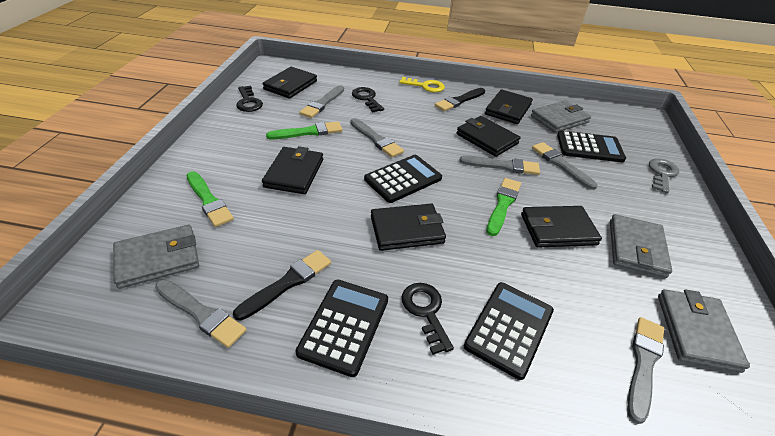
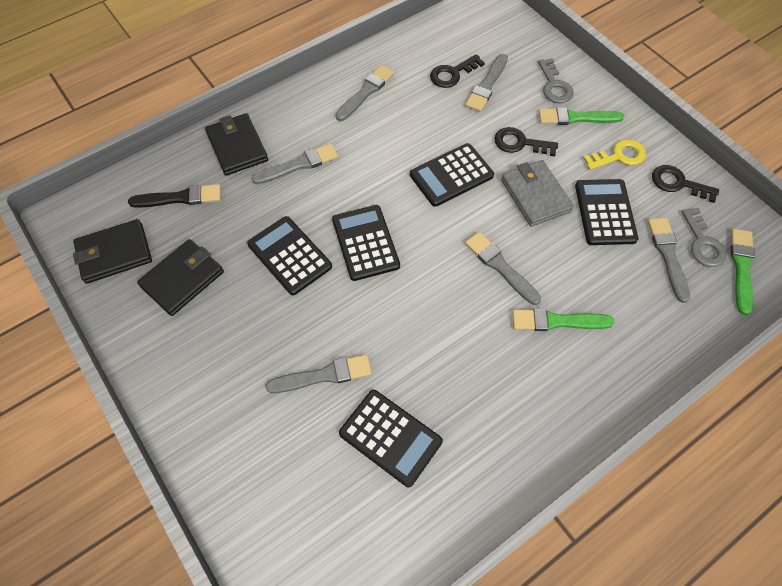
black brush: [233,250,331,321] [435,88,485,111] = 2 -> [128,184,221,208] = 1
black calculator: [296,280,388,377] [364,155,442,203] [464,282,554,380] [557,130,626,162] = 4 -> [247,216,332,295] [332,205,400,281] [339,390,443,487] [410,143,494,207] [575,179,638,245] = 5
black wallet: [262,67,317,99] [262,146,323,194] [371,204,446,251] [457,116,520,157] [485,90,533,124] [521,206,602,247] = 6 -> [73,219,152,284] [137,239,224,316] [205,113,268,176] = 3
grey key: [649,159,679,193] = 1 -> [538,58,574,103] [681,208,727,267] = 2
grey wallet: [113,225,199,289] [531,100,591,133] [610,214,672,278] [658,289,750,373] = 4 -> [501,160,574,227] = 1

